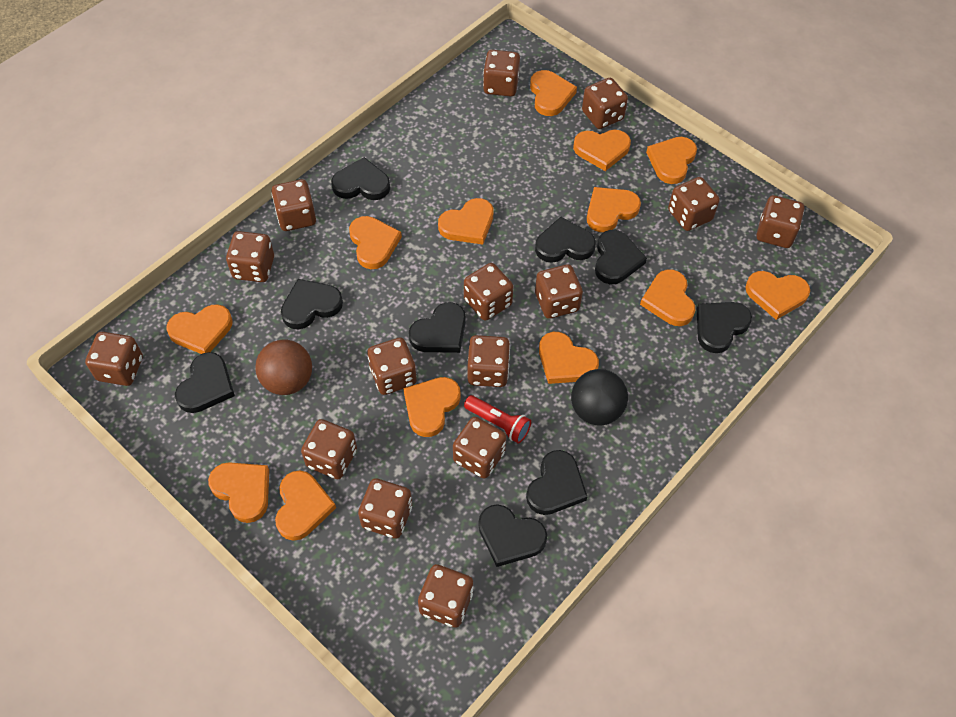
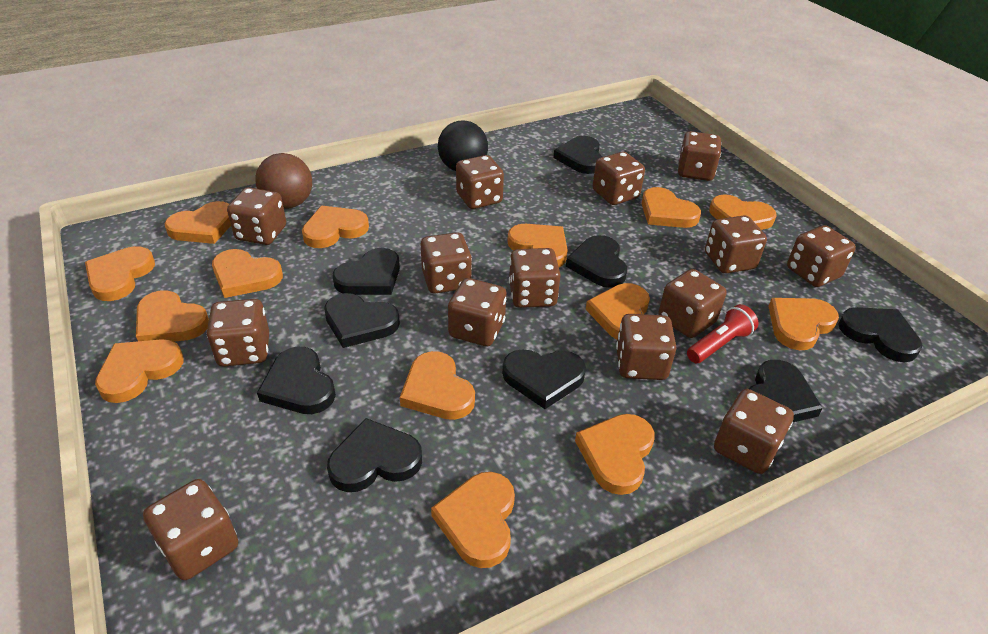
brown dice: [85,332,143,386] [226,231,274,282] [271,179,316,231] [301,419,357,479] [358,478,412,539] [367,338,417,395] [418,564,473,628] [453,417,507,479] [464,263,514,321] [467,335,510,387] [483,50,520,97] [535,264,583,319] [582,78,628,129] [668,177,720,231] [756,195,804,248] = 15 -> [143,479,238,580] [207,299,269,367] [227,187,286,245] [421,232,472,294] [448,278,506,346] [456,155,504,209] [509,248,561,308] [593,152,645,205] [616,314,676,380] [658,269,726,338] [678,131,721,181] [705,215,767,273] [714,389,794,474] [787,225,856,287] = 14
orange heart: [166,304,232,354] [208,462,269,523] [275,471,336,541] [349,216,402,269] [403,377,461,437] [438,198,494,244] [530,70,577,116] [539,332,599,384] [573,130,631,171] [587,187,641,232] [640,269,695,326] [646,137,697,184] [745,271,810,320] = 13 -> [85,246,155,301] [95,339,184,403] [136,290,209,342] [165,201,231,244] [212,249,283,298] [302,206,369,248] [400,351,475,420] [431,472,515,568] [507,224,568,267] [575,414,655,495] [586,283,650,340] [642,187,701,228] [709,194,777,230] [768,298,839,350] = 14

